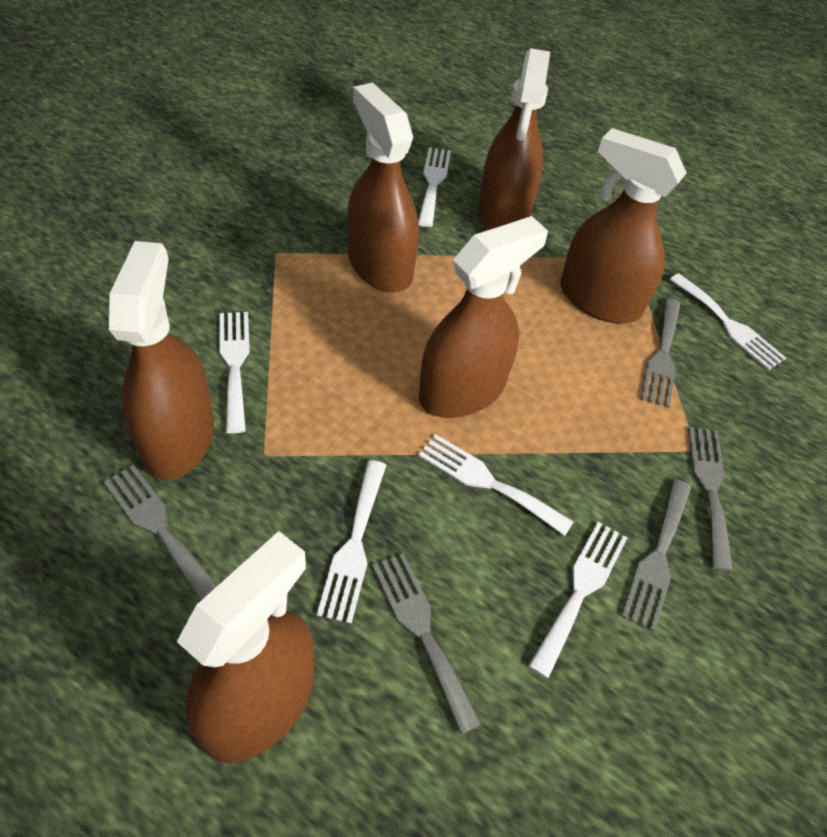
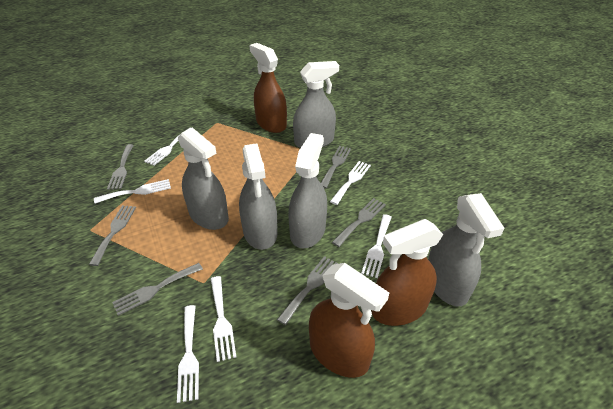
brown spray bottle: [109,241,214,480] [177,531,315,763] [347,83,419,293] [419,216,548,418] [478,48,550,230] [560,128,687,324] = 6 -> [249,43,287,133] [309,263,389,378] [371,219,443,326] = 3
grey fork: [104,464,217,601] [372,553,481,735] [621,479,691,631] [640,298,680,408] [688,427,733,571] = 5 -> [89,205,136,266] [107,144,134,190] [112,263,203,316] [277,256,338,325] [321,146,351,188] [332,198,386,247] = 6
grey spray bottle: none = 0 -> [178,128,229,230] [239,143,278,250] [288,133,327,249] [293,61,339,148] [428,193,505,306] = 5

